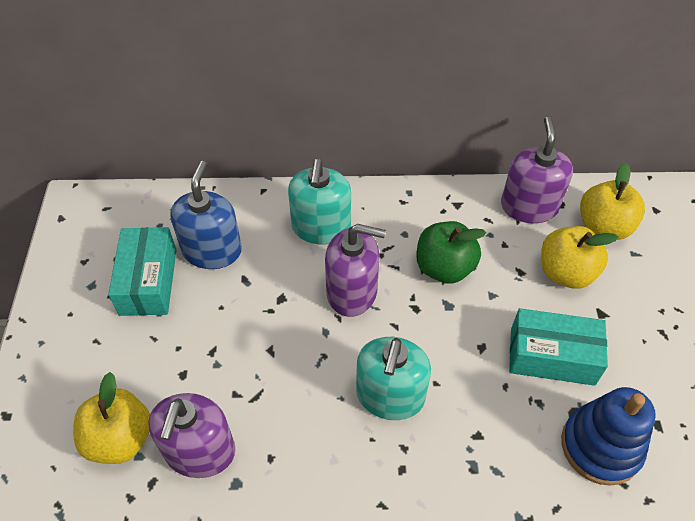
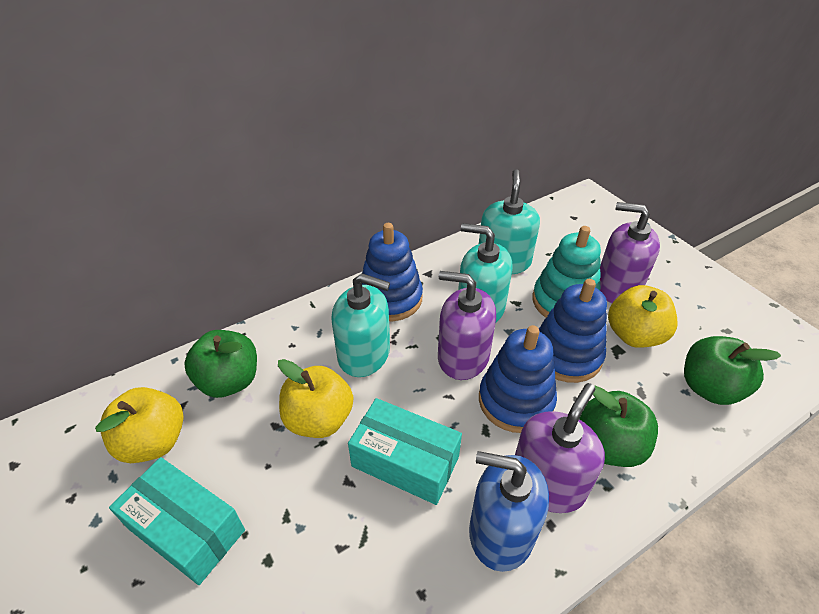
blue stacking toy: [561,387,656,486] = 1 -> [362,223,423,321] [479,325,557,433] [539,279,607,383] = 3
green apple: [416,221,486,284] = 1 -> [184,330,257,398] [579,386,658,467] [684,336,781,405] = 3
turquoise soap dispenser: [288,159,351,244] [356,337,431,420] = 2 -> [331,273,390,377] [458,223,512,322] [479,169,540,274] = 3
turquoise stacking toy: none = 0 -> [533,226,601,318] = 1

